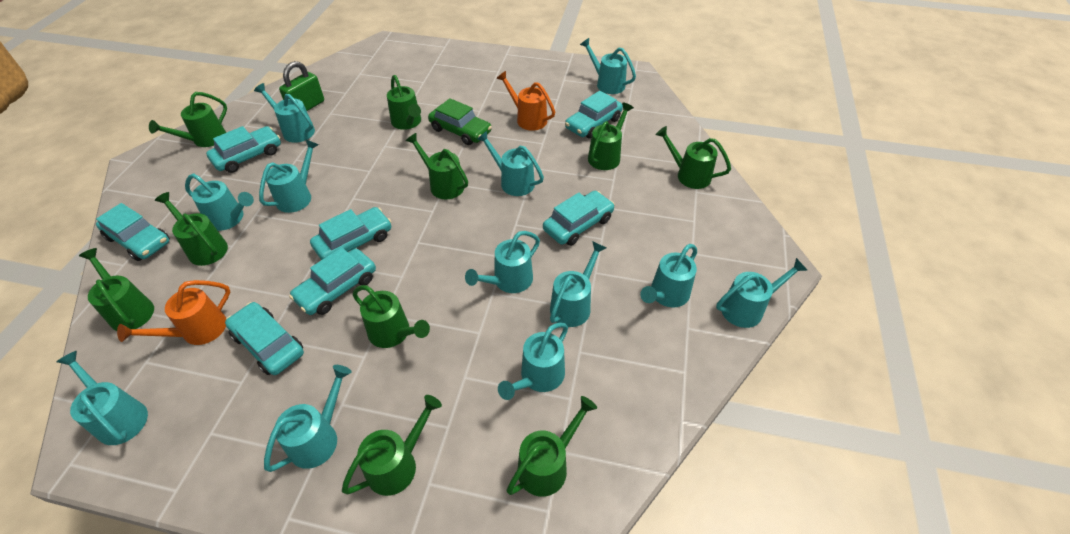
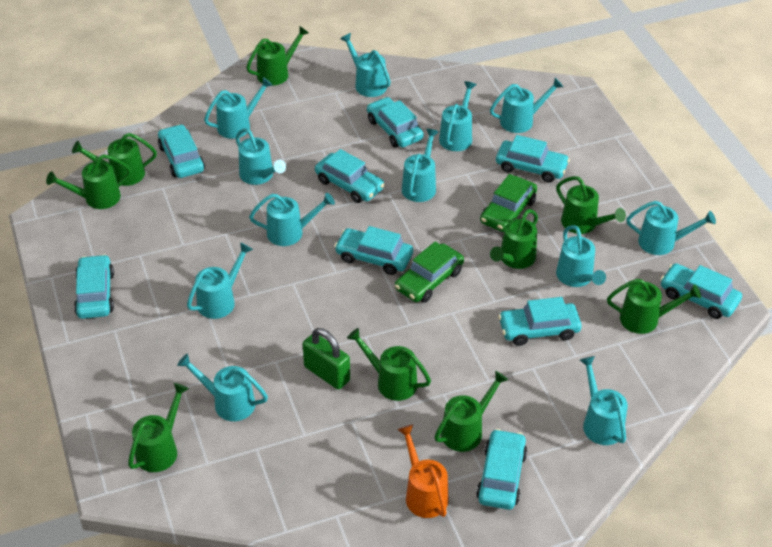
green car: [428,98,492,145] = 1 -> [395,241,464,303] [480,174,537,232] = 2
green watering can: [79,248,154,331] [149,92,227,147] [155,192,228,266] [342,395,442,496] [352,285,430,348] [387,75,421,130] [406,133,468,199] [506,396,597,497] [588,102,634,170] [656,126,731,189] = 10 -> [46,154,131,209] [72,133,157,186] [128,383,189,472] [246,26,309,86] [347,328,431,401] [434,371,508,452] [490,209,538,269] [556,176,626,234] [607,279,701,334] = 9
orange watering can: [117,280,230,345] [496,71,555,131] = 2 -> [397,425,449,518] = 1
turquoise car: [96,203,170,261] [206,126,281,173] [225,302,304,375] [289,247,376,315] [310,207,392,260] [543,191,615,246] [565,91,623,139] = 7 -> [74,254,114,319] [158,124,205,178] [315,149,385,203] [335,226,413,275] [367,97,424,148] [476,429,527,510] [496,135,570,183] [498,297,582,346] [660,263,742,319] = 9

